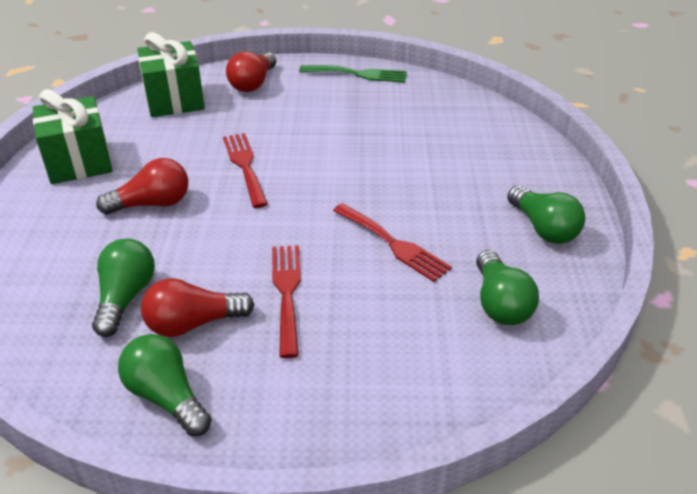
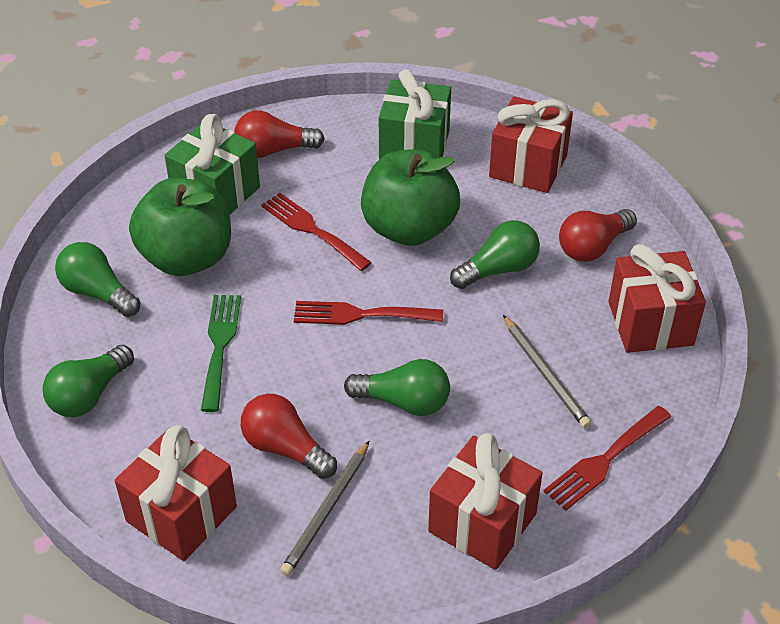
green apple: none = 0 -> [129,178,231,276] [361,149,460,246] = 2
grey pencil: none = 0 -> [280,441,369,576] [503,315,591,428] = 2
red gift: none = 0 -> [115,425,237,561] [428,433,543,570] [489,96,573,193] [609,244,706,353] = 4

